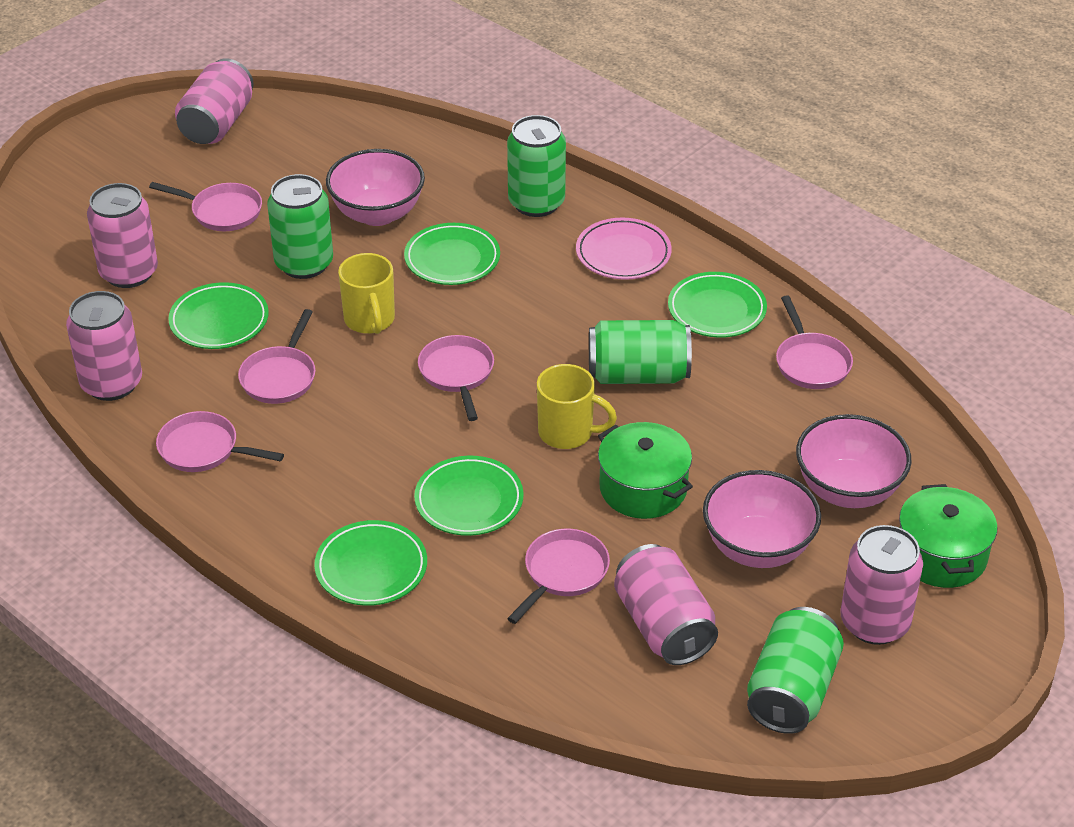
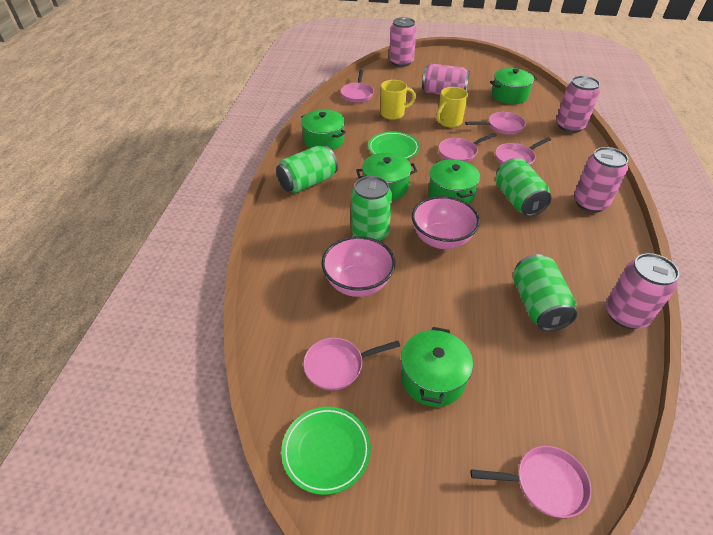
green plate: [168,282,269,349] [314,520,427,606] [404,223,500,285] [414,456,524,536] [668,272,767,338] = 5 -> [281,407,371,495] [368,131,420,159] = 2
green pot: [598,422,693,519] [899,484,997,588] = 2 -> [301,109,346,150] [356,153,417,200] [401,327,473,407] [428,159,480,204] [490,68,537,104] = 5
pink bowl: [326,149,425,226] [703,470,821,568] [796,414,912,508] = 3 -> [321,236,395,297] [412,196,480,249] = 2
pink plate: [576,218,672,280] = 1 -> none = 0

